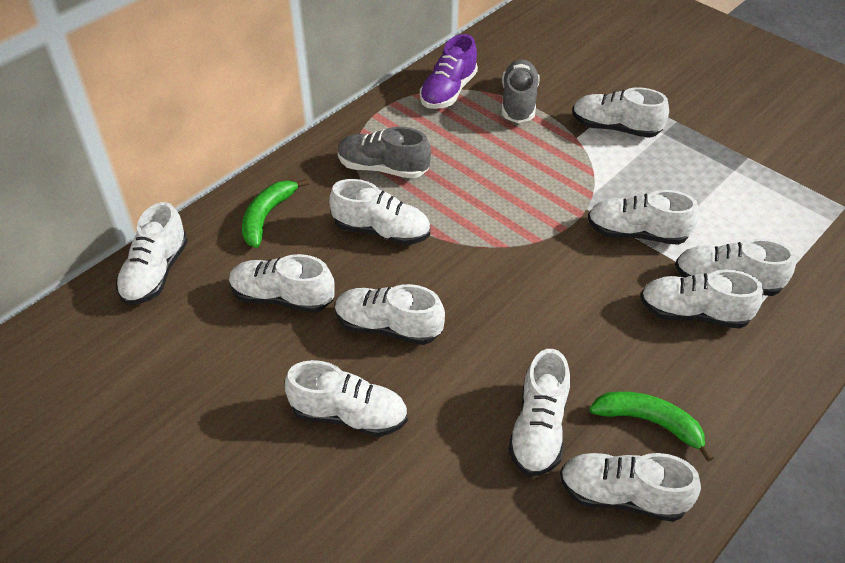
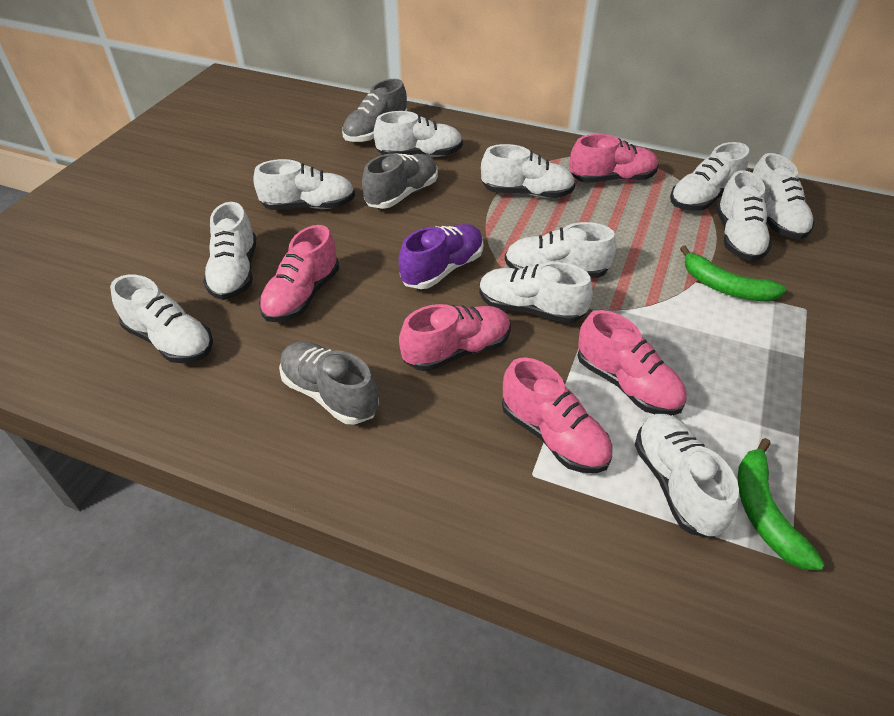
grey shoe: [338,127,431,179] [502,59,540,123] = 2 -> [279,342,379,425] [342,79,407,142] [362,153,438,209] = 3
pink shoe: none = 0 -> [259,225,339,322] [399,304,511,371] [502,358,612,473] [569,134,659,183] [577,310,687,416] = 5

